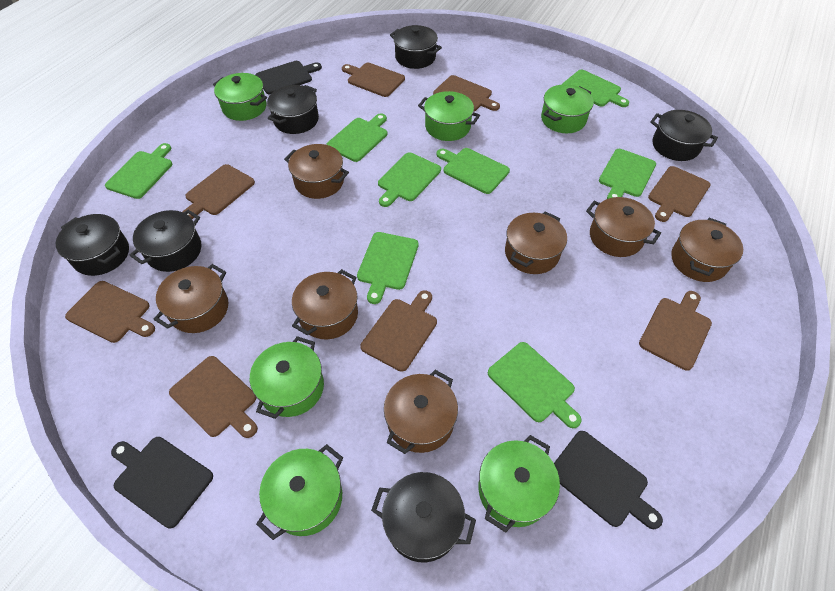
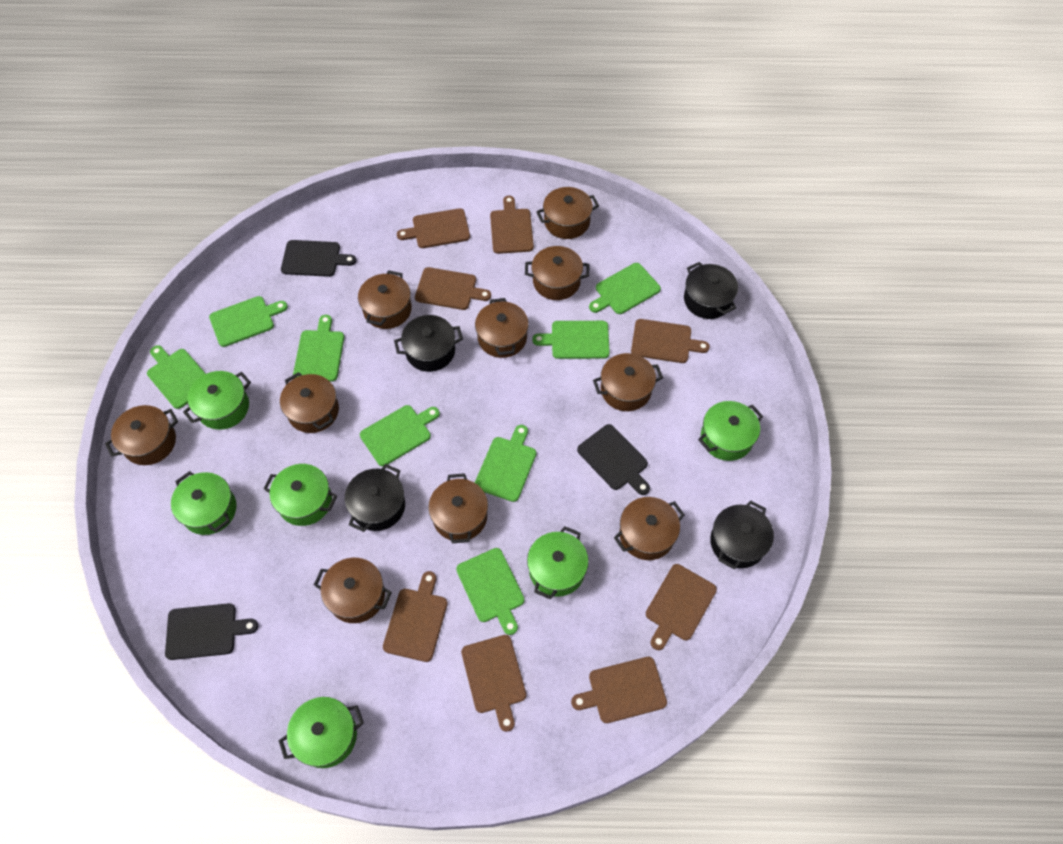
black pot: [55,214,129,276] [129,210,201,272] [267,85,319,134] [371,472,476,562] [390,25,442,69] [650,110,718,161] = 6 -> [345,464,405,532] [394,315,463,372] [684,262,738,319] [710,500,774,569] = 4
brown pot: [154,264,228,333] [284,144,349,199] [292,269,358,339] [384,370,458,454] [505,211,567,274] [586,197,661,257] [671,218,743,282] = 7 -> [105,405,178,465] [280,372,339,433] [314,558,392,623] [358,270,412,329] [428,473,488,543] [475,298,529,358] [525,246,589,300] [536,187,599,239] [593,353,663,411] [614,497,685,560] = 10

